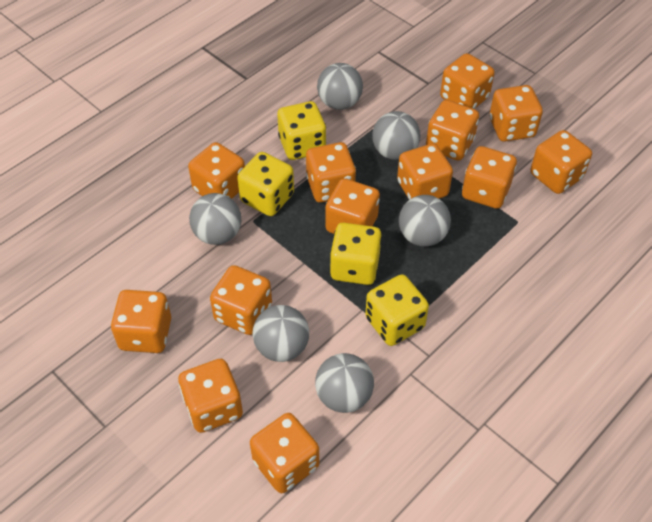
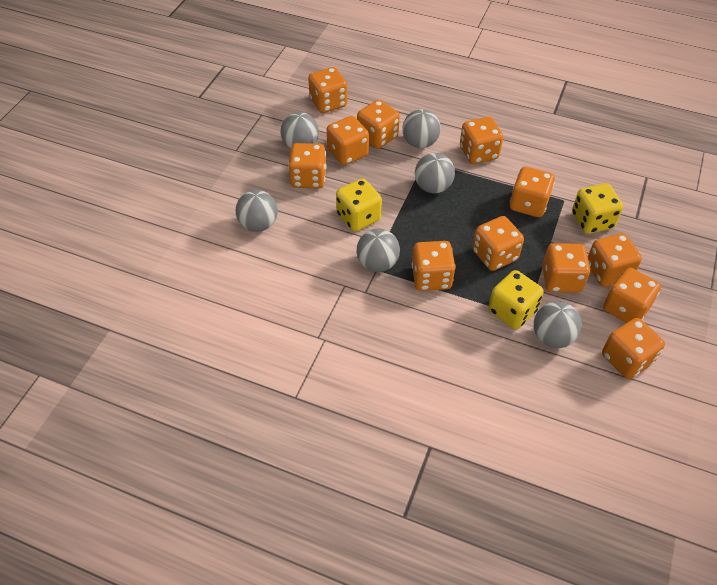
orange dice: [111,290,171,353] [178,359,243,433] [188,142,245,199] [210,265,272,335] [250,413,319,493] [306,142,356,202] [325,178,380,234] [397,144,453,200] [426,100,479,161] [440,53,495,109] [462,146,517,209] [489,85,543,142] [530,130,592,194] = 13 -> [288,143,327,189] [308,67,347,113] [327,116,369,165] [357,100,400,149] [412,241,456,291] [460,117,503,164] [472,216,524,271] [510,167,555,217] [542,243,590,293] [588,233,642,287] [602,318,665,379] [603,267,661,323] = 12
yellow dice: [237,152,294,216] [277,101,326,160] [330,223,382,285] [365,274,429,346] = 4 -> [336,178,382,232] [488,270,544,329] [572,183,623,234] = 3

